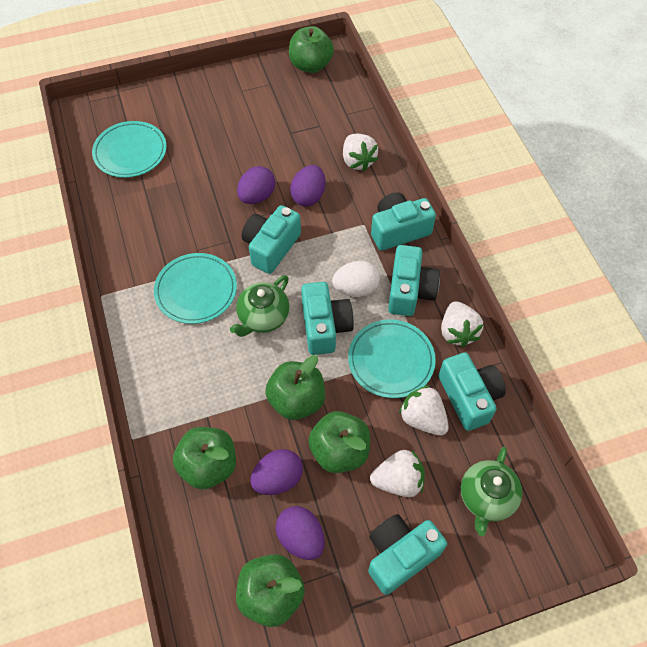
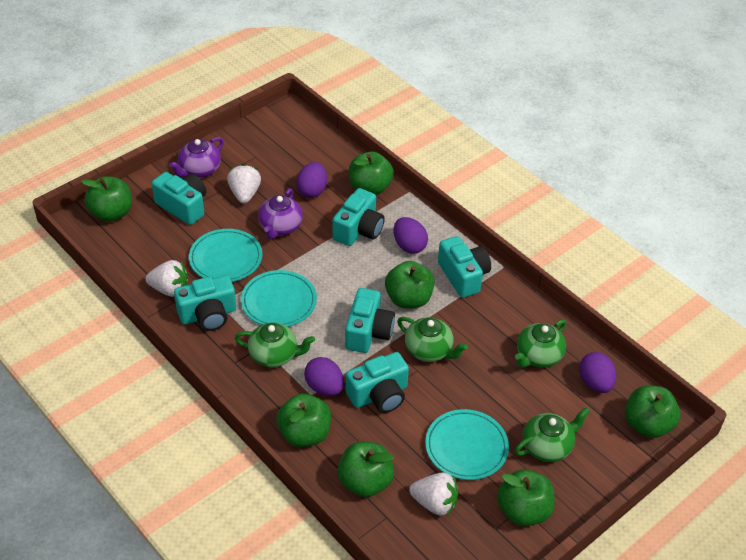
green apple: [173,427,236,489] [236,554,305,627] [265,355,325,420] [289,26,334,73] [308,411,370,473] = 5 -> [81,176,132,222] [276,394,331,447] [337,442,394,497] [349,152,394,195] [385,261,434,309] [497,469,554,526] [625,386,681,438] = 7
green teapot: [230,275,290,337] [461,447,522,536] = 2 -> [235,322,315,367] [397,317,468,362] [515,320,566,368] [515,407,590,462] = 4
purple teapot: none = 0 -> [169,137,224,178] [258,188,303,239] = 2
white egg: [332,261,380,297] = 1 -> none = 0
white strawberry: [343,134,378,171] [370,450,425,497] [399,385,449,436] [441,301,483,347] = 4 -> [145,260,188,297] [227,164,261,203] [409,472,458,516] = 3

